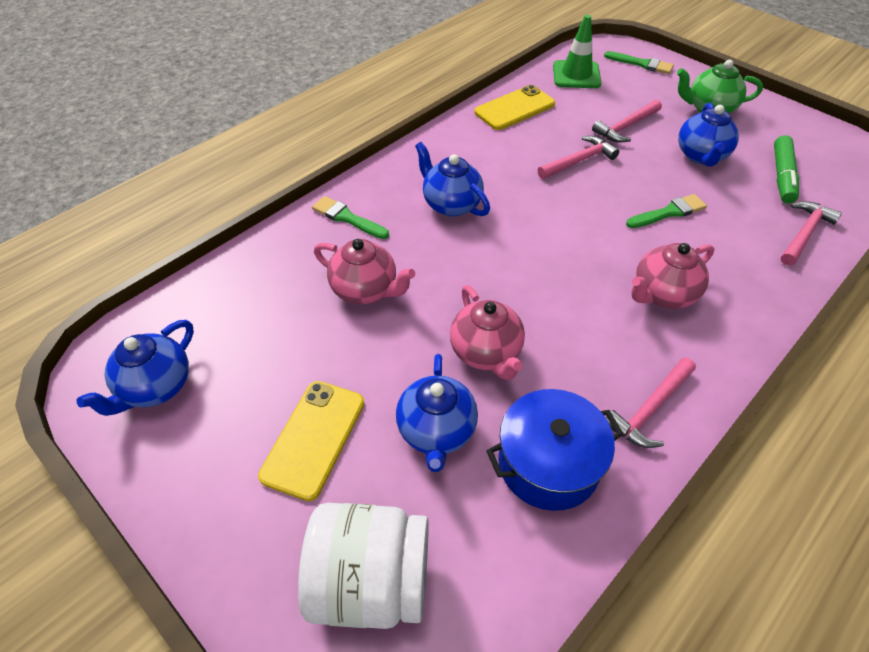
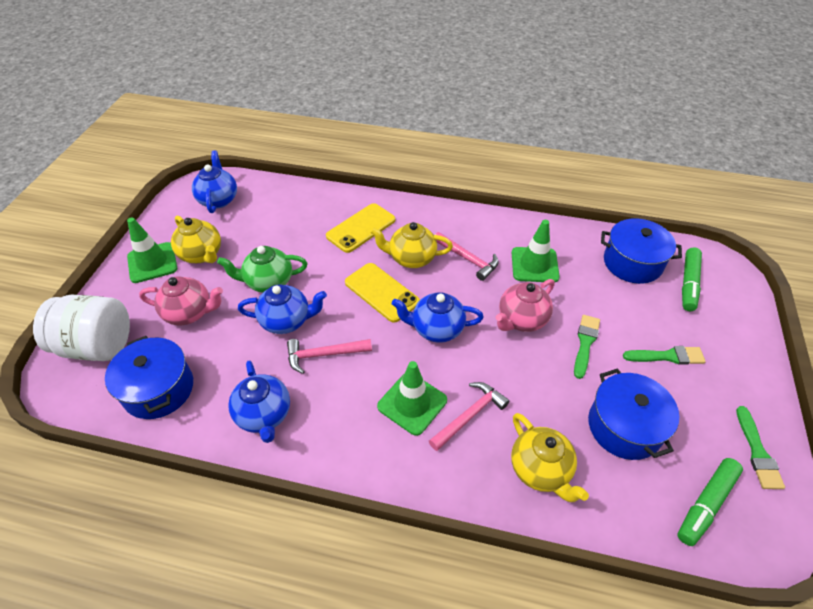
blue pot: [486,389,624,511] = 1 -> [105,336,193,419] [588,369,679,460] [601,218,682,284] = 3
green marker: [774,135,799,204] = 1 -> [677,458,743,546] [682,247,702,311] = 2
green traffic cone: [553,15,602,88] = 1 -> [127,217,177,283] [377,361,447,436] [512,220,560,282] = 3
pink hammer: [538,136,619,179] [592,100,662,142] [606,357,696,448] [781,201,842,266] = 4 -> [287,339,372,374] [429,382,509,451] [435,232,499,281] = 3
pink teapot: [314,239,415,304] [450,285,525,380] [631,243,715,309] = 3 -> [139,276,223,325] [496,279,555,332] = 2
yellow teapot: none = 0 -> [171,216,221,263] [370,222,453,268] [511,413,589,502] = 3

